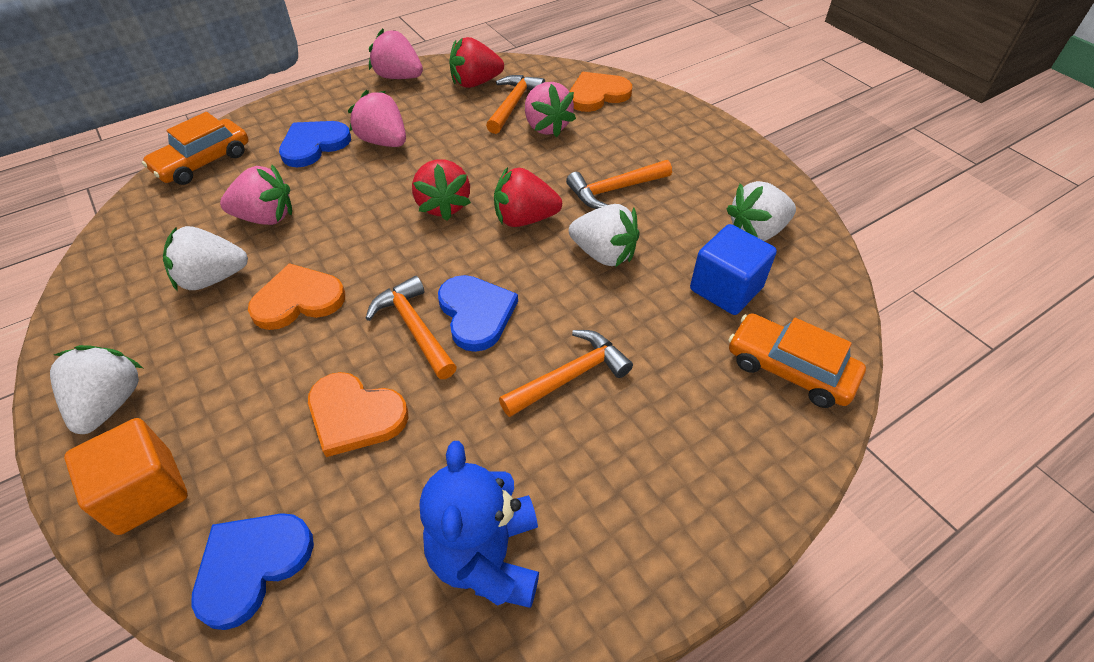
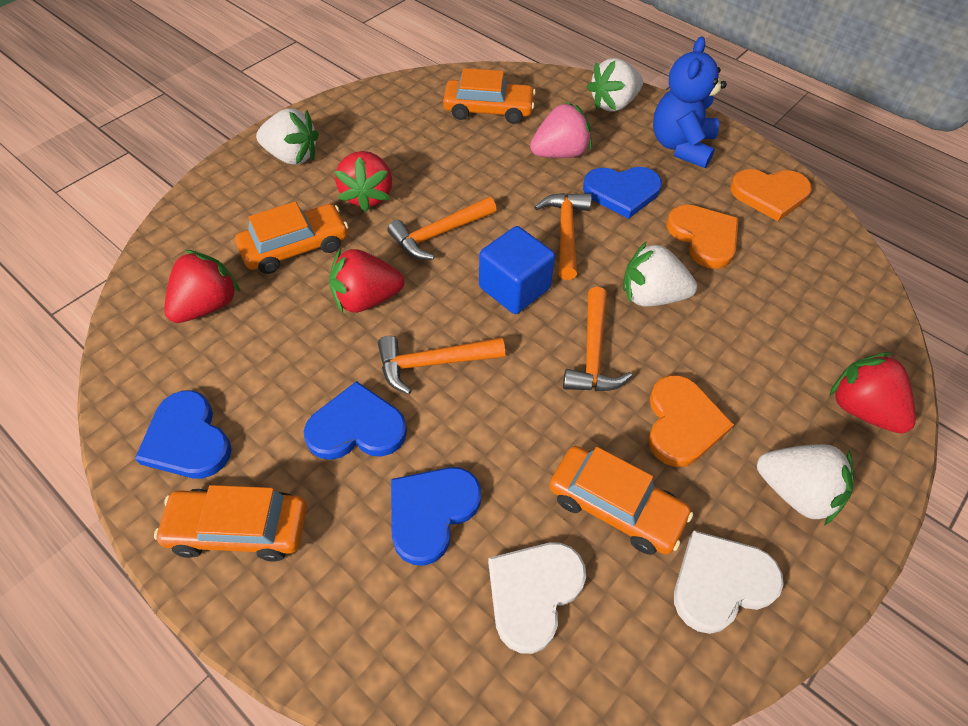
blue heart: [191,513,314,630] [279,121,351,167] [438,275,518,352] = 3 -> [135,390,232,478] [304,381,407,460] [391,467,481,566] [583,167,662,219] = 4
orange car: [142,112,249,185] [729,313,866,408] = 2 -> [154,485,307,562] [235,202,348,274] [443,68,536,124] [549,446,693,555] = 4
orange cube: [64,418,188,535] = 1 -> none = 0
pink strawberry: [220,165,292,225] [348,90,406,147] [369,29,423,79] [525,82,576,137] = 4 -> [530,102,592,158] = 1
red strawberry: [412,159,471,221] [449,37,504,88] [494,167,562,227] = 3 -> [164,250,240,323] [329,249,404,313] [335,151,392,212] [829,352,916,433] = 4
white heart: none = 0 -> [488,542,586,654] [674,531,784,634] = 2

